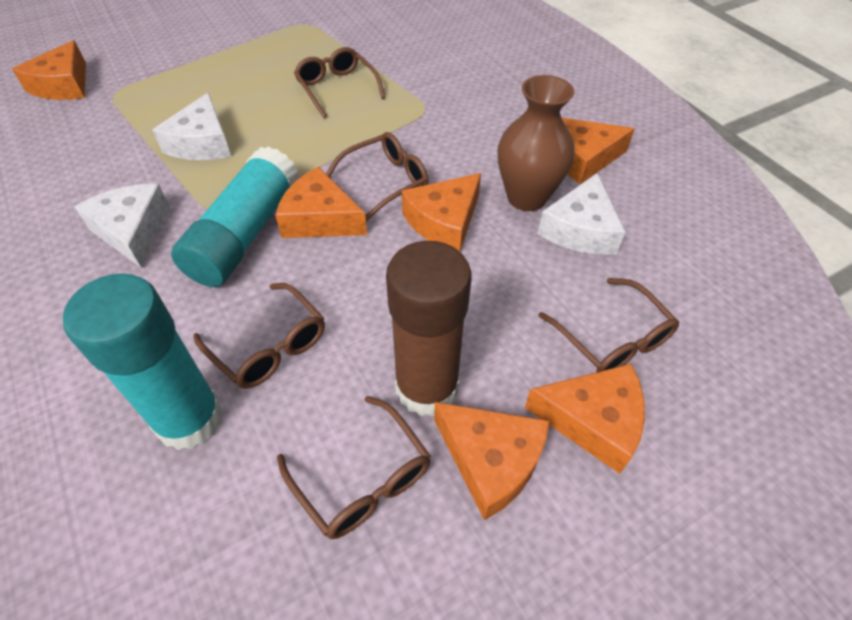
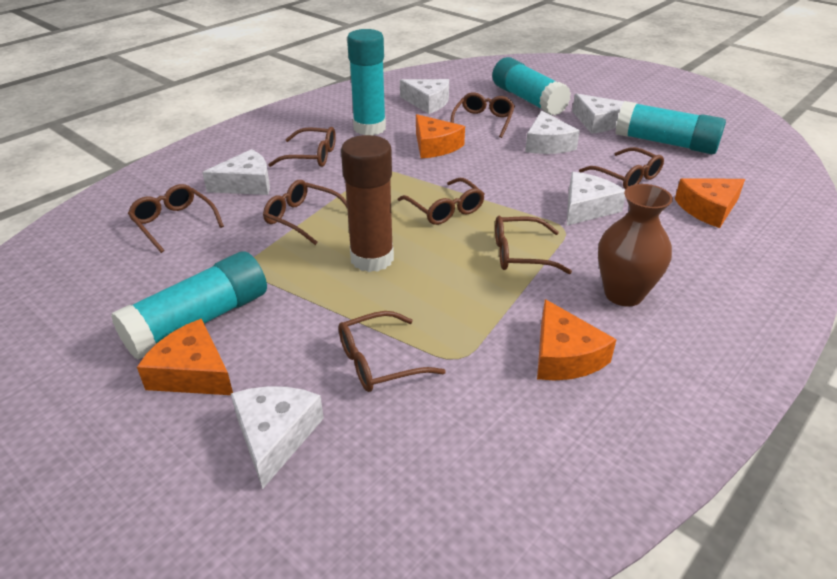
brown glasses: [193,283,325,389] [277,396,431,539] [294,47,385,118] [326,132,428,221] [538,278,679,372] = 5 -> [128,184,224,253] [263,180,347,245] [268,127,336,167] [338,311,446,392] [398,178,485,225] [450,92,515,138] [495,216,572,274] [579,147,664,189] = 8
orange cheese: [12,40,86,100] [275,167,367,238] [402,173,481,252] [434,402,549,520] [525,363,645,474] [562,118,635,184] = 6 -> [137,319,233,395] [416,114,465,158] [537,299,617,381] [675,178,745,228] = 4
turquoise glue stick: [63,273,223,450] [171,146,299,287] = 2 -> [111,251,267,360] [347,29,386,135] [492,57,571,116] [616,101,726,154] = 4
white cheese: [74,184,169,268] [153,92,231,160] [537,173,625,255] = 3 -> [202,149,270,195] [231,386,324,489] [400,79,449,114] [525,111,580,154] [567,172,625,226] [572,93,624,134] = 6

